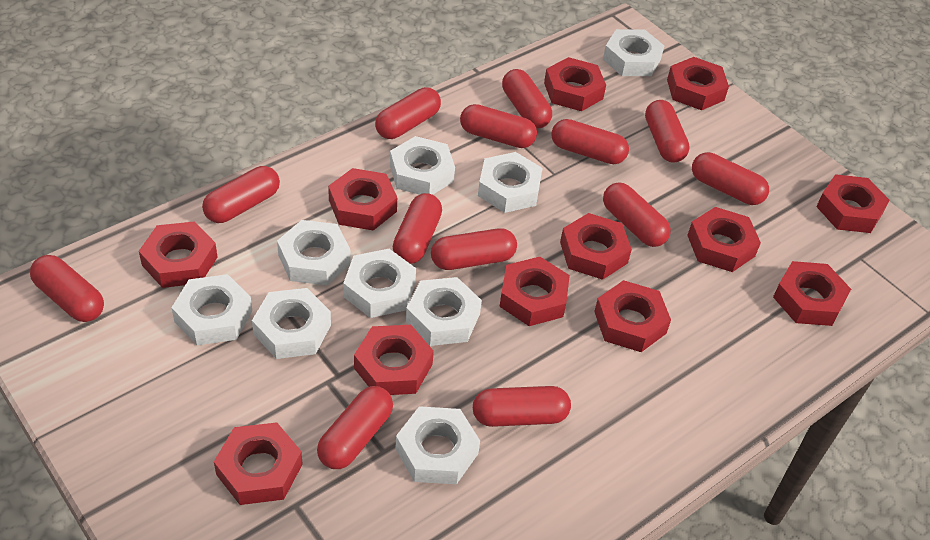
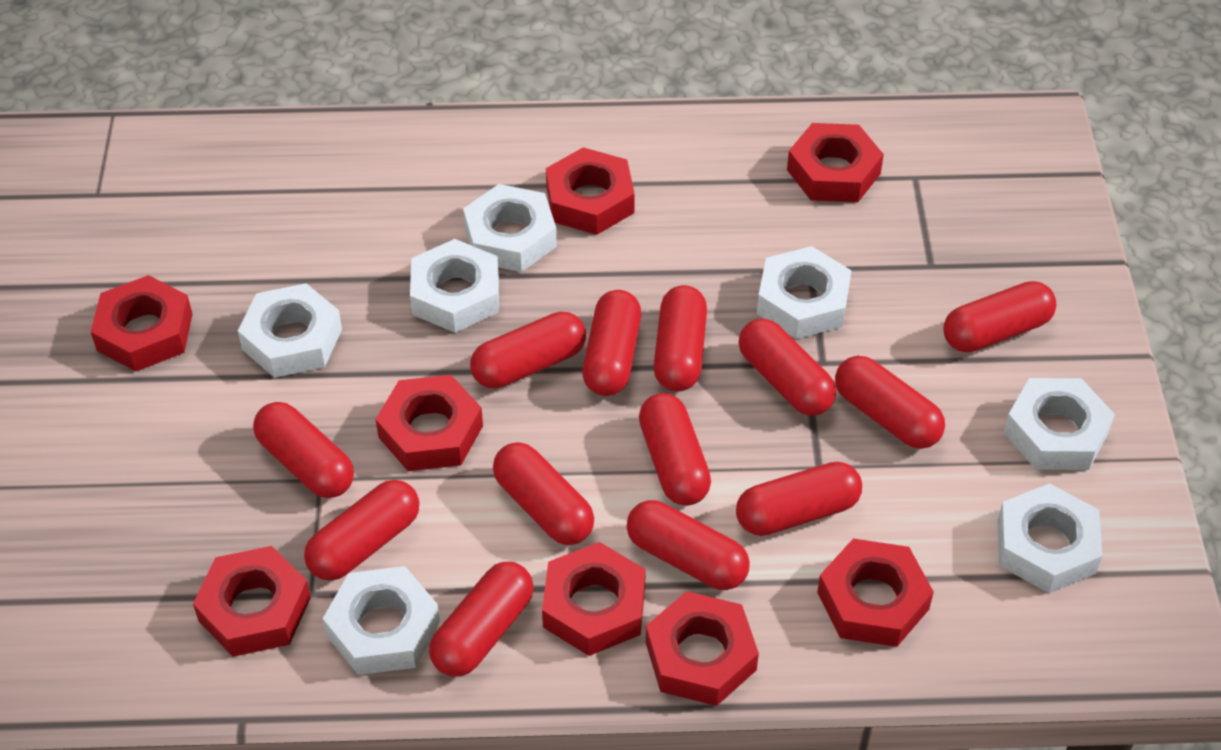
red nut: [139,221,217,288] [214,422,303,505] [328,168,397,230] [354,325,434,395] [499,257,570,326] [544,57,606,111] [560,213,632,280] [594,280,671,352] [667,57,729,110] [687,207,761,272] [773,261,851,326] [816,174,890,233] = 12 -> [91,275,193,371] [193,546,311,657] [376,375,483,471] [542,542,646,656] [546,147,635,235] [646,591,759,706] [787,123,884,202] [817,539,934,647] = 8
white nut: [171,274,252,345] [252,288,331,359] [277,220,351,285] [343,249,416,318] [390,136,455,195] [395,406,480,484] [406,277,482,346] [478,152,542,213] [603,29,664,76] = 9 -> [238,283,342,378] [323,566,440,675] [410,239,499,333] [463,184,557,272] [757,246,852,339] [998,483,1103,593] [1004,378,1115,470] = 7

